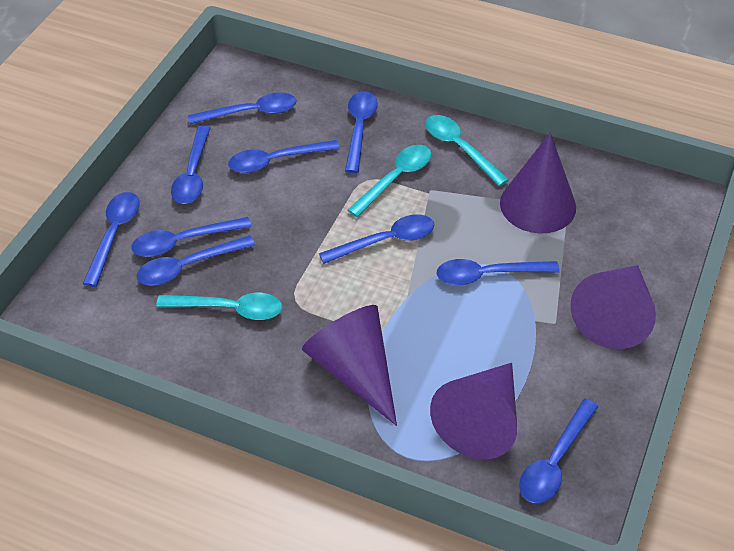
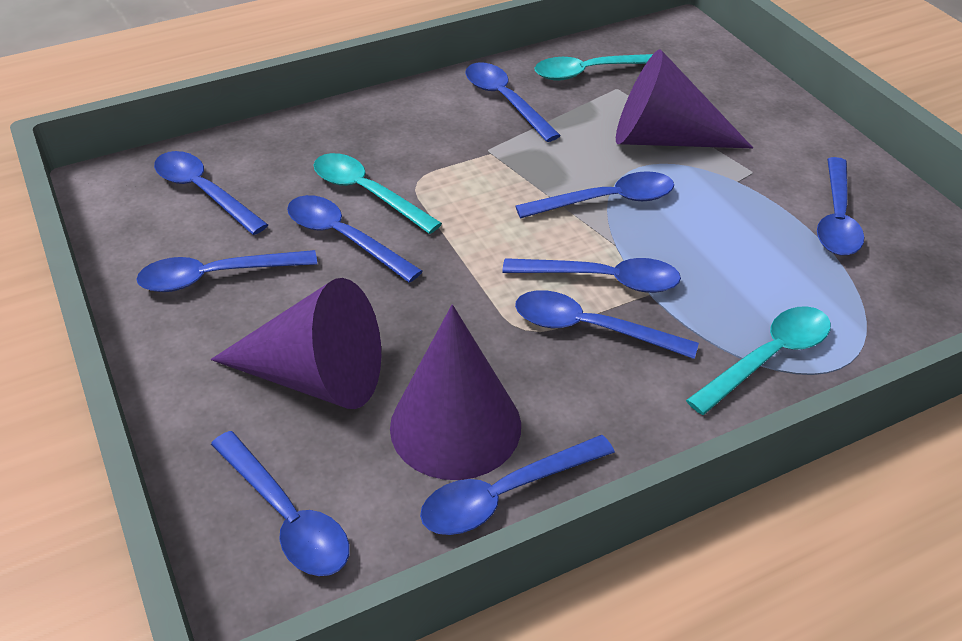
purple cone: [302,305,397,426] [430,363,517,460] [500,133,576,234] [570,265,656,349] = 4 -> [211,278,381,409] [390,304,521,480] [616,49,753,148] = 3

